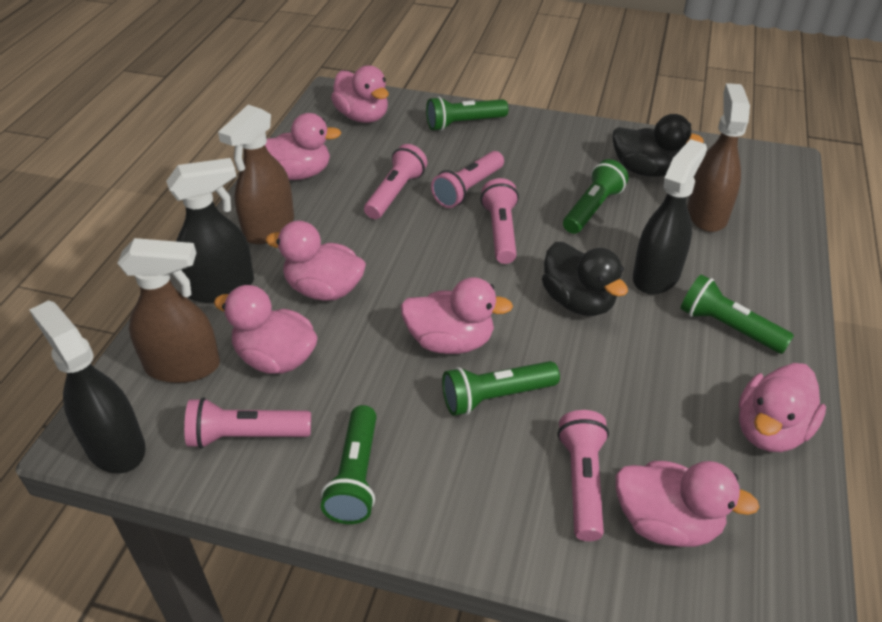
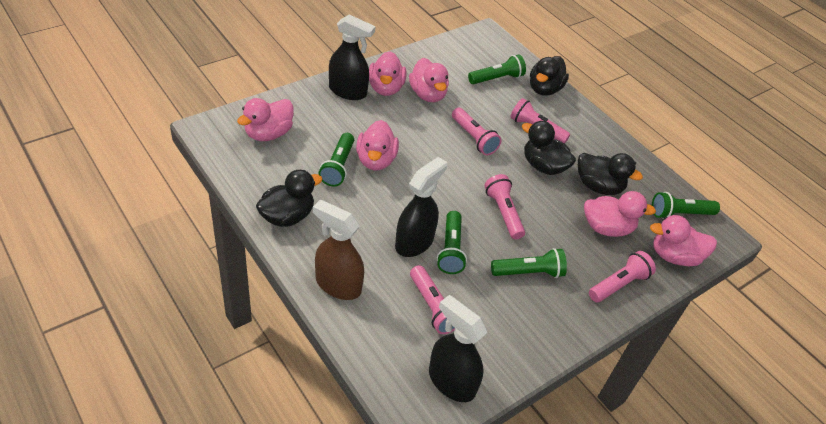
black duck: [542,242,628,316] [613,114,704,177] = 2 -> [256,170,323,227] [522,121,576,175] [530,56,569,96] [578,153,643,195] = 4
brown spray bottle: [117,238,220,383] [218,105,294,244] [687,83,750,232] = 3 -> [313,199,364,300] = 1
pink duck: [214,285,318,374] [265,113,341,180] [266,221,366,301] [331,65,389,123] [401,277,513,354] [616,461,759,547] [739,363,826,452] = 7 -> [237,98,294,141] [356,120,399,170] [369,51,406,96] [409,58,449,102] [584,191,656,237] [650,215,717,266] = 6

